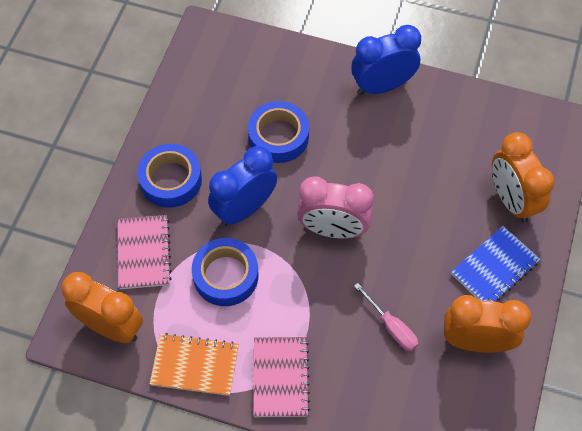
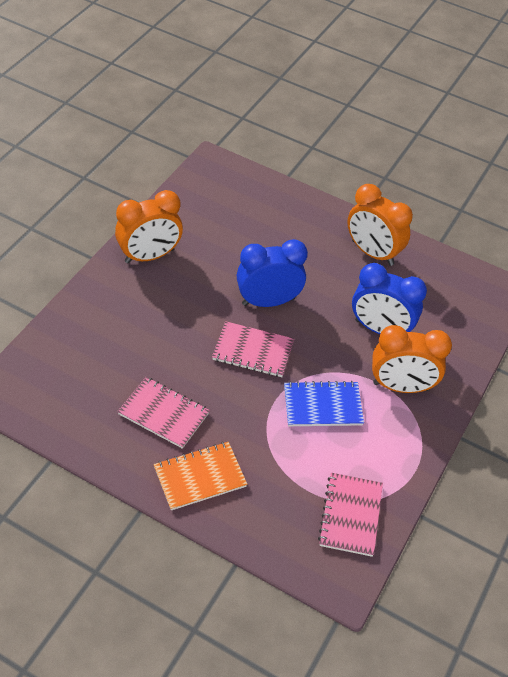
blue tape: [137,144,202,208] [192,238,259,306] [248,101,309,163] = 3 -> none = 0
pink clock: [297,176,374,239] = 1 -> none = 0
pink notebook: [117,215,172,289] [253,337,310,417] = 2 -> [117,377,210,449] [212,321,294,377] [318,473,383,557] = 3
pink screwdriver: [354,283,418,351] = 1 -> none = 0

